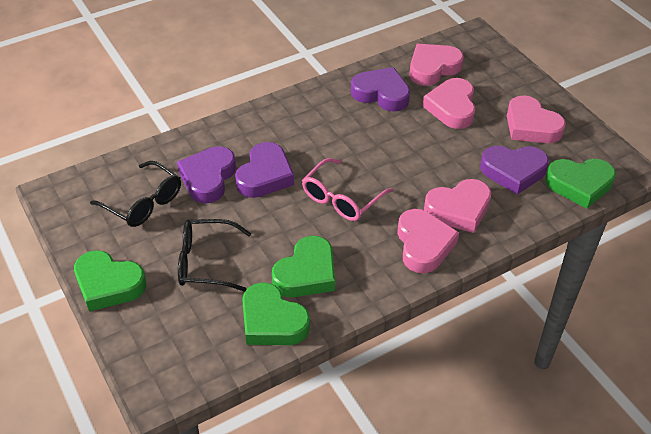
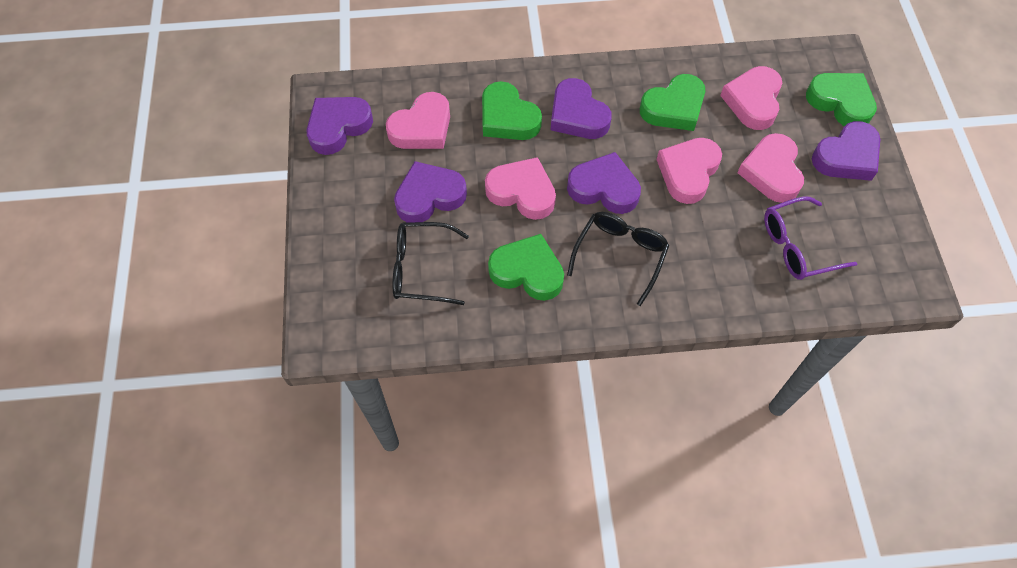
pink glasses: [302,158,393,221] = 1 -> none = 0
purple glasses: none = 0 -> [764,196,858,280] = 1
purple heart: [177,146,236,203] [235,142,294,198] [351,67,410,112] [480,146,549,195] = 4 -> [306,97,373,155] [394,161,467,223] [551,78,612,139] [567,152,641,214] [812,121,880,181] = 5

